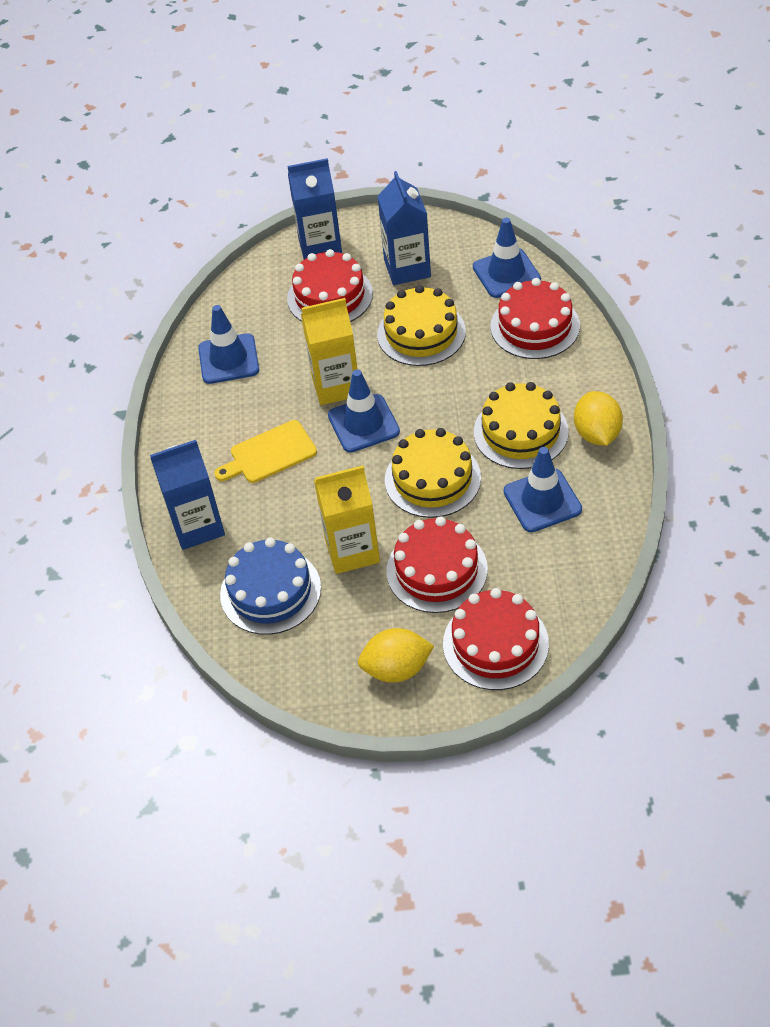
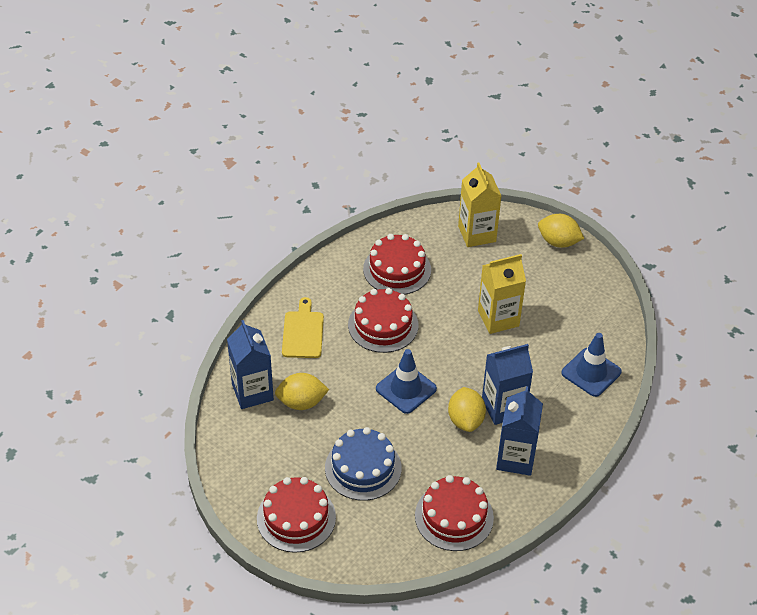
blue traffic cone: [198,305,259,384] [328,370,400,453] [473,218,541,298] [504,447,582,532] = 4 -> [376,349,437,414] [561,333,622,397] = 2
yellow cake: [377,285,466,366] [385,428,481,518] [474,382,569,469] = 3 -> none = 0
yellow lemon: [358,628,434,683] [574,391,623,446] = 2 -> [275,373,329,410] [448,387,486,432] [538,214,584,248] = 3

